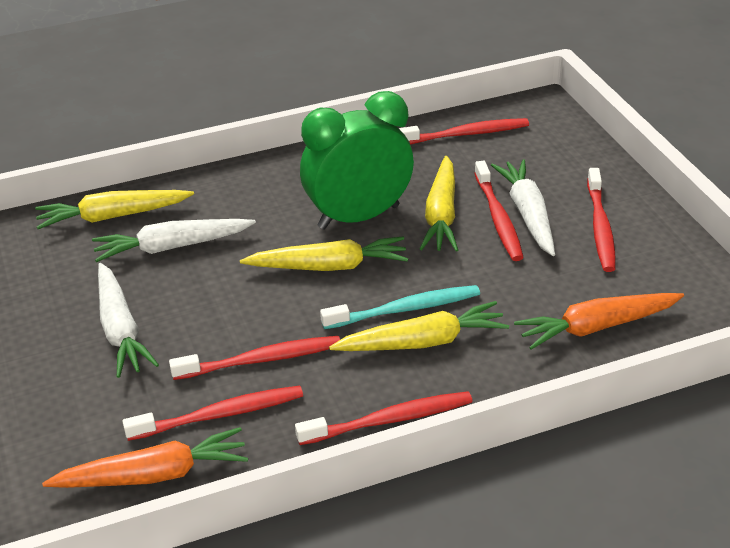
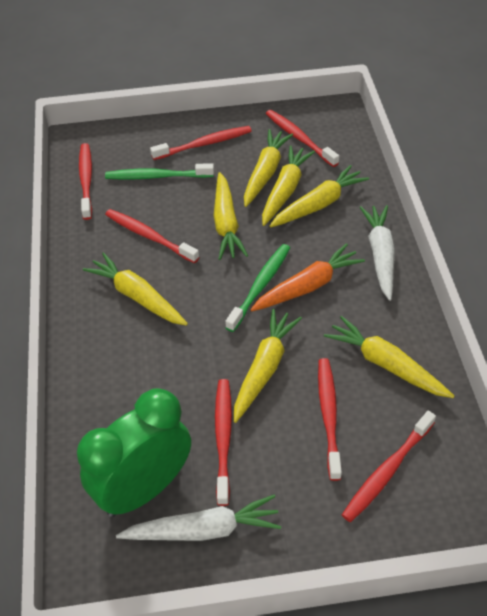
green toothbrush: none = 0 -> [105,163,214,180] [225,244,290,332] = 2
orange carrot: [42,427,248,488] [514,293,684,350] = 2 -> [250,243,365,312] = 1
red toothbrush: [122,386,303,441] [169,336,340,380] [295,391,473,445] [399,118,529,145] [474,161,524,261] [587,168,615,272] = 6 -> [79,143,92,220] [105,209,199,263] [150,126,252,160] [215,379,232,506] [266,110,339,167] [318,358,342,481] [342,411,436,522] = 7
turquoise toothbrush: [320,285,480,329] = 1 -> none = 0
white carrot: [92,219,256,262] [98,263,159,378] [491,159,555,256] = 3 -> [116,495,281,541] [360,205,395,301] = 2
yellow carrot: [35,190,194,229] [240,236,408,271] [329,301,509,351] [420,156,458,252] = 4 -> [83,252,188,326] [213,172,248,260] [234,309,302,423] [244,129,293,207] [262,146,315,226] [270,165,369,227] [324,316,454,398] = 7

